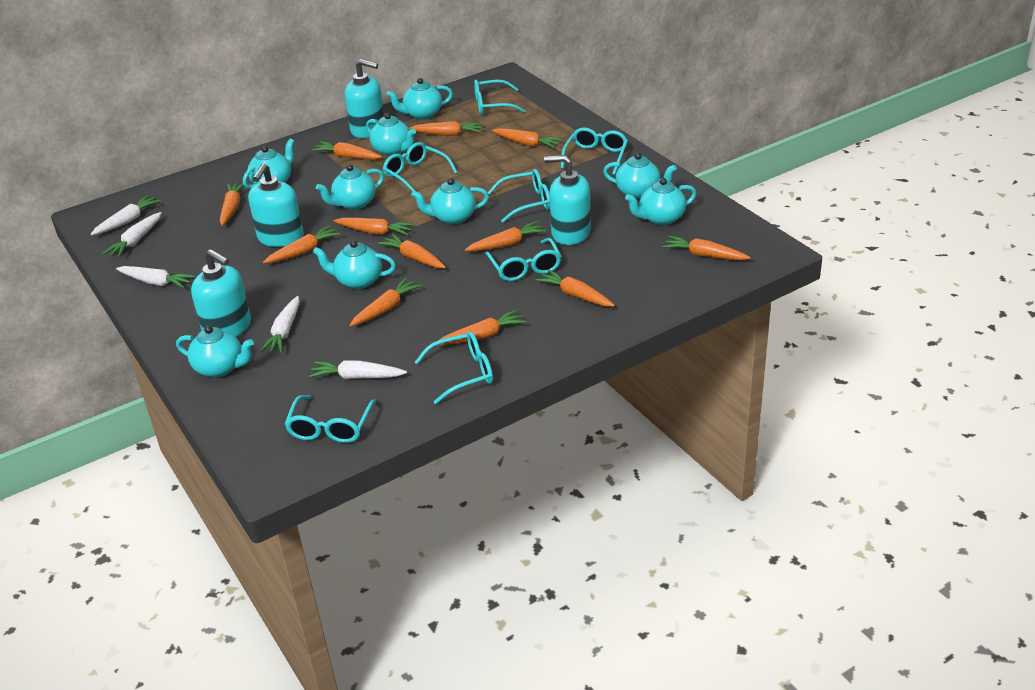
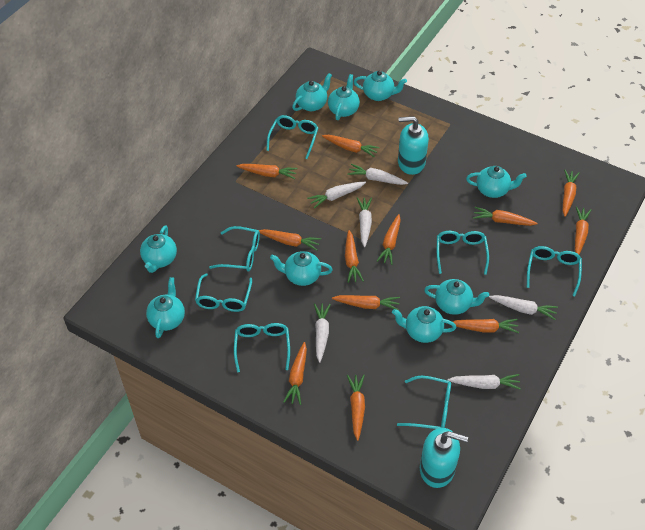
turquoise soap dispenser: [191,249,251,337] [248,163,303,247] [345,59,384,138] [544,155,591,245] = 4 -> [398,116,429,175] [420,428,468,488] = 2
white carrot: [91,195,161,235] [103,212,162,258] [116,266,195,288] [260,296,300,353] [309,360,407,379] = 5 -> [307,182,366,208] [314,303,331,363] [347,164,408,185] [357,197,372,247] [448,374,521,390] [489,295,558,320] = 6

